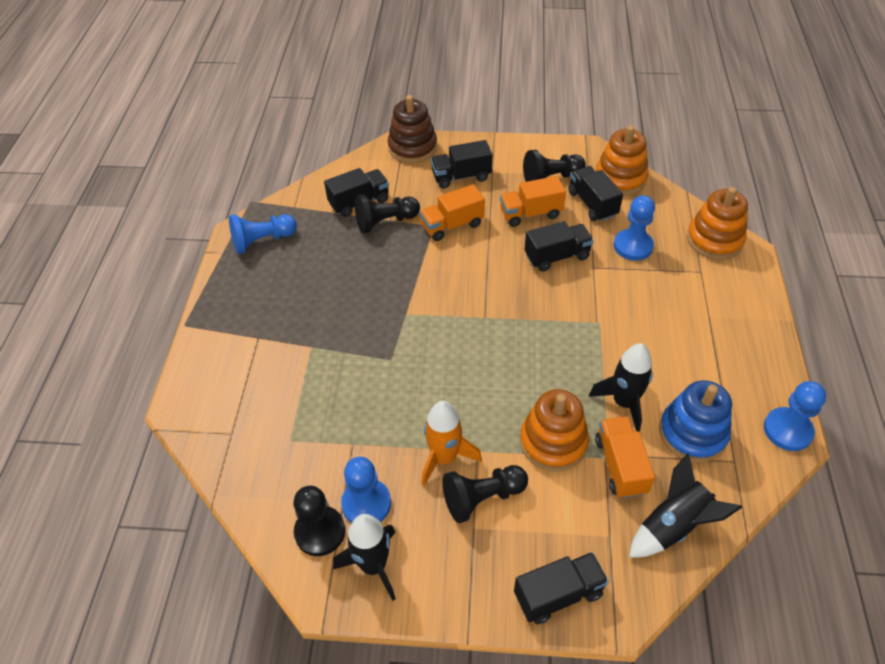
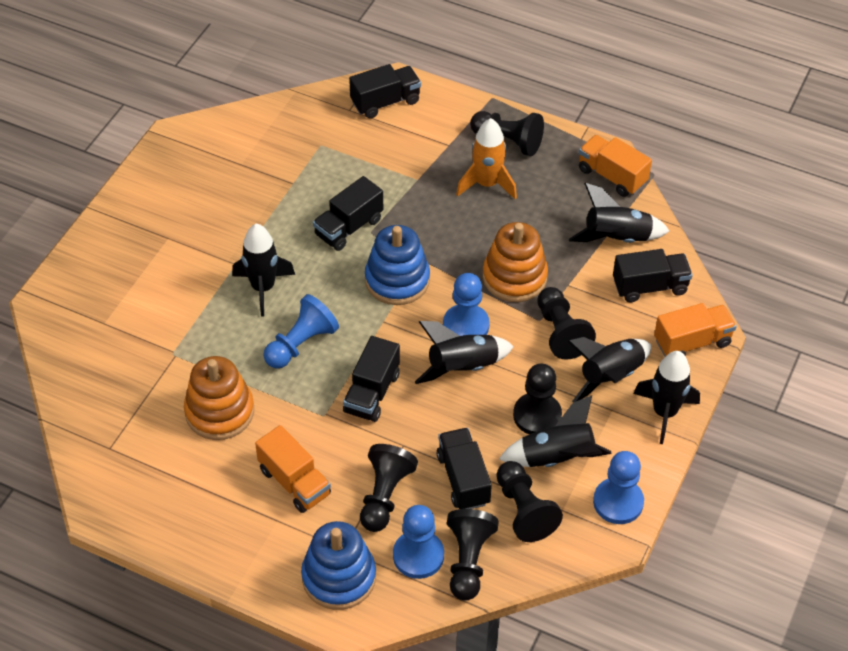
black pawn: [293,486,345,556] [355,195,420,234] [442,465,528,523] [523,150,586,182] = 4 -> [360,444,418,532] [447,509,499,601] [470,111,544,156] [496,461,563,542] [513,364,562,435] [537,287,596,360] = 6
black rocket: [333,514,396,601] [589,343,653,432] [629,453,742,557] = 3 -> [232,224,295,317] [415,321,514,384] [499,395,612,467] [567,337,651,403] [569,183,669,243] [633,351,700,444] = 6
blue stacking toy: [659,380,732,463] = 1 -> [301,521,376,610] [365,225,430,305] = 2
brown stacking toy: [387,95,437,163] = 1 -> none = 0
orange stacking toy: [520,389,589,472] [596,125,649,195] [687,187,748,260] = 3 -> [184,356,254,440] [483,222,548,302] = 2

